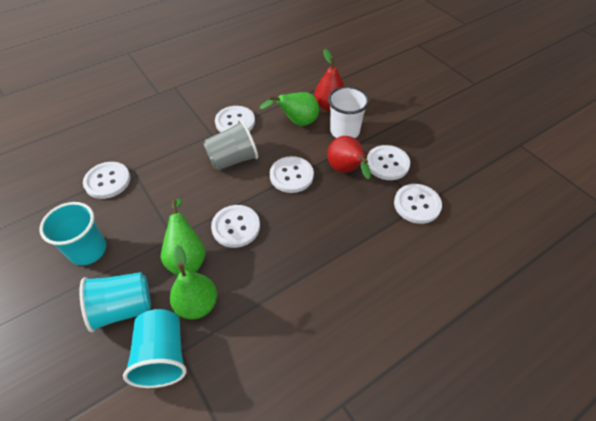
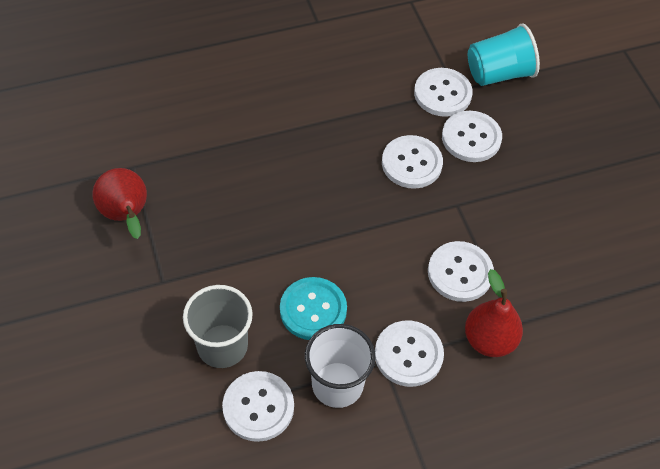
green pear: [161,199,206,275] [170,245,217,319] [260,92,319,126] = 3 -> none = 0
turquoise button: none = 0 -> [280,277,347,340] = 1
turquoise cup: [39,202,106,265] [79,272,151,332] [123,309,187,388] = 3 -> [468,23,540,86] = 1

